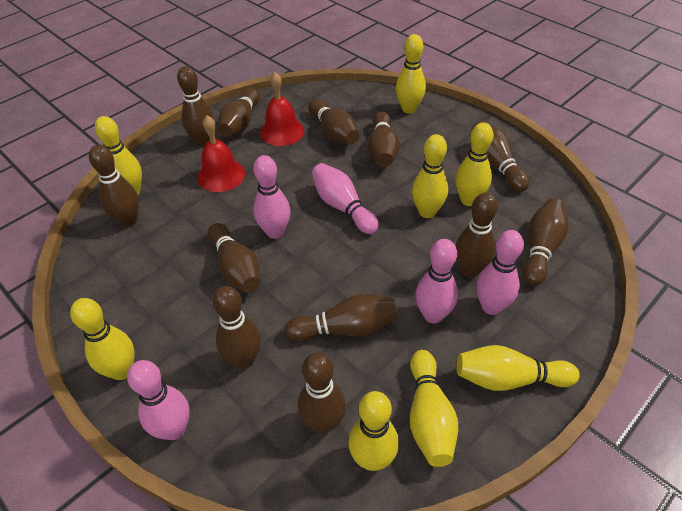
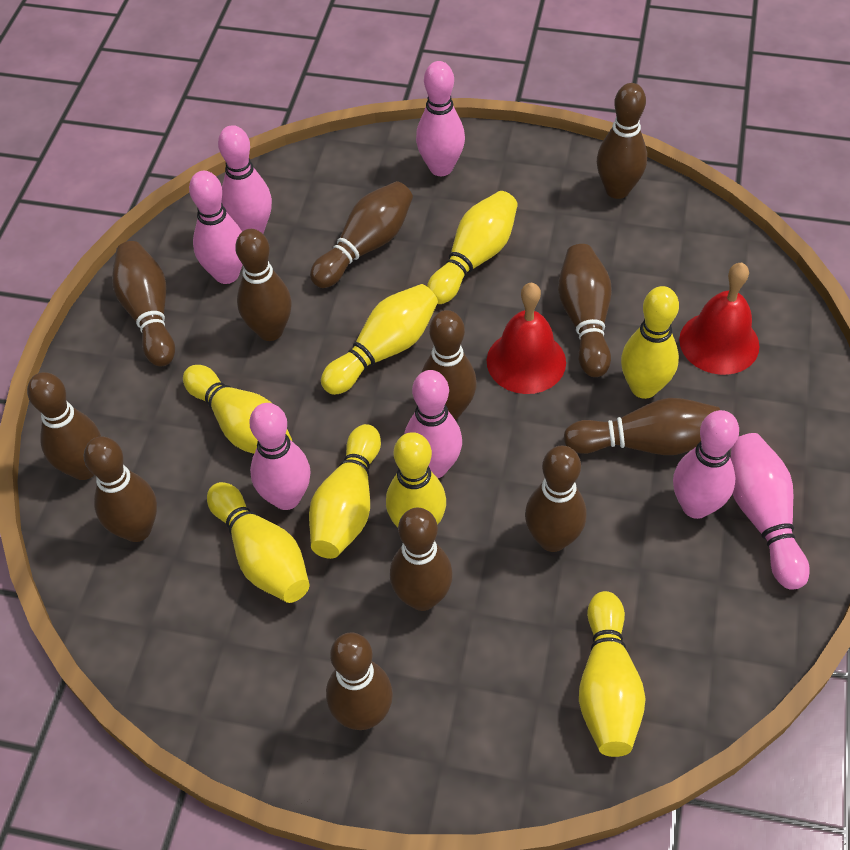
pink bowling pin: [127,360,190,440] [253,155,291,239] [312,163,379,234] [415,239,458,323] [476,230,524,315] = 5 -> [189,171,243,284] [218,125,272,234] [249,403,311,510] [404,370,462,478] [416,61,465,176] [673,410,739,519] [731,433,810,590] = 7

